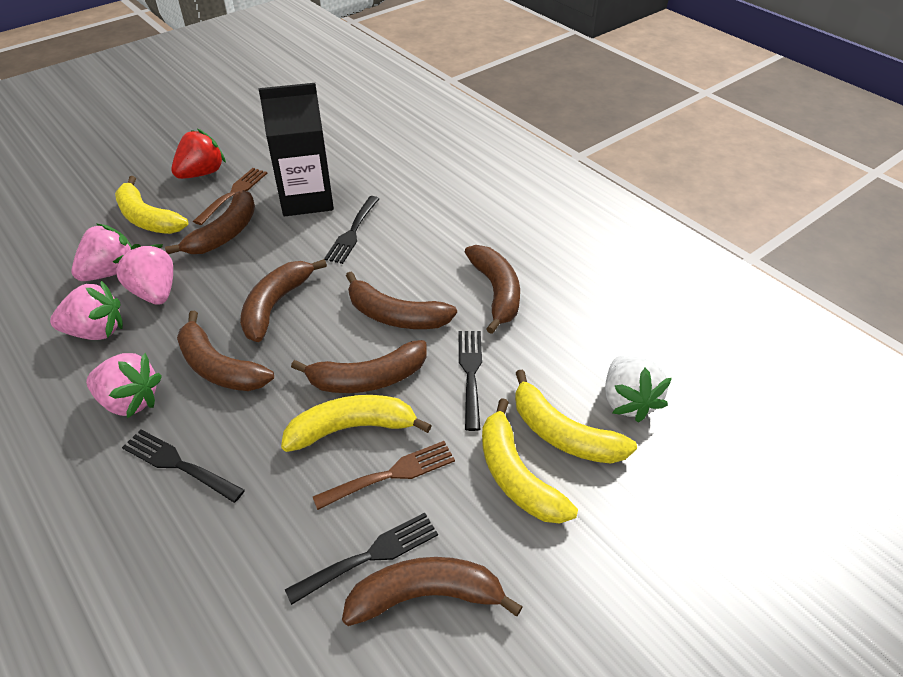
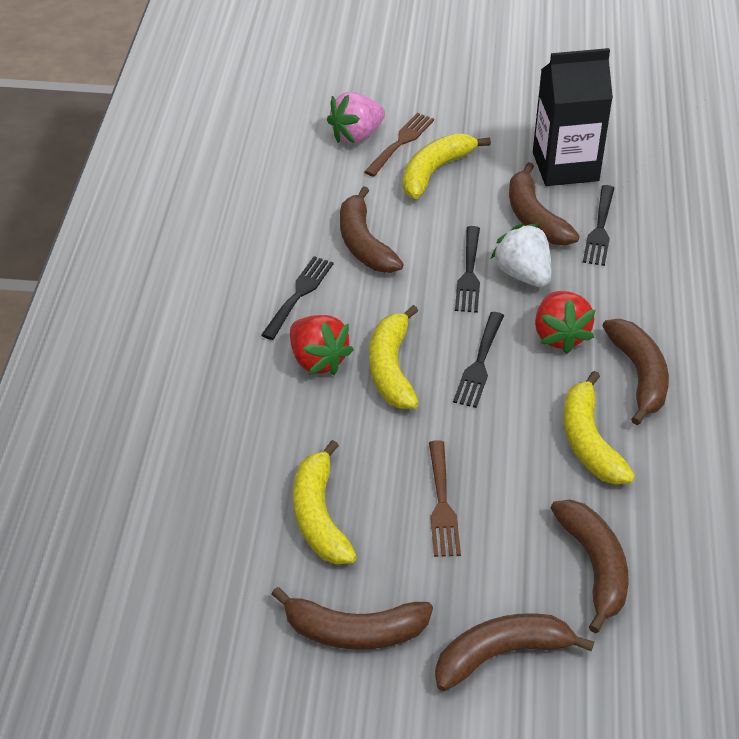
brown banana: [165,190,255,254] [177,310,274,391] [240,259,327,342] [291,340,427,393] [342,557,523,626] [346,272,457,329] [465,245,520,334] = 7 -> [272,587,433,650] [340,186,404,273] [435,613,594,691] [509,162,580,245] [551,500,629,633] [602,319,669,425] = 6
pink strawberry: [50,281,123,340] [72,224,132,281] [86,353,162,418] [113,244,173,305] = 4 -> [327,92,385,144] = 1
red strawberry: [171,129,226,179] = 1 -> [290,315,354,375] [535,291,596,354] = 2

